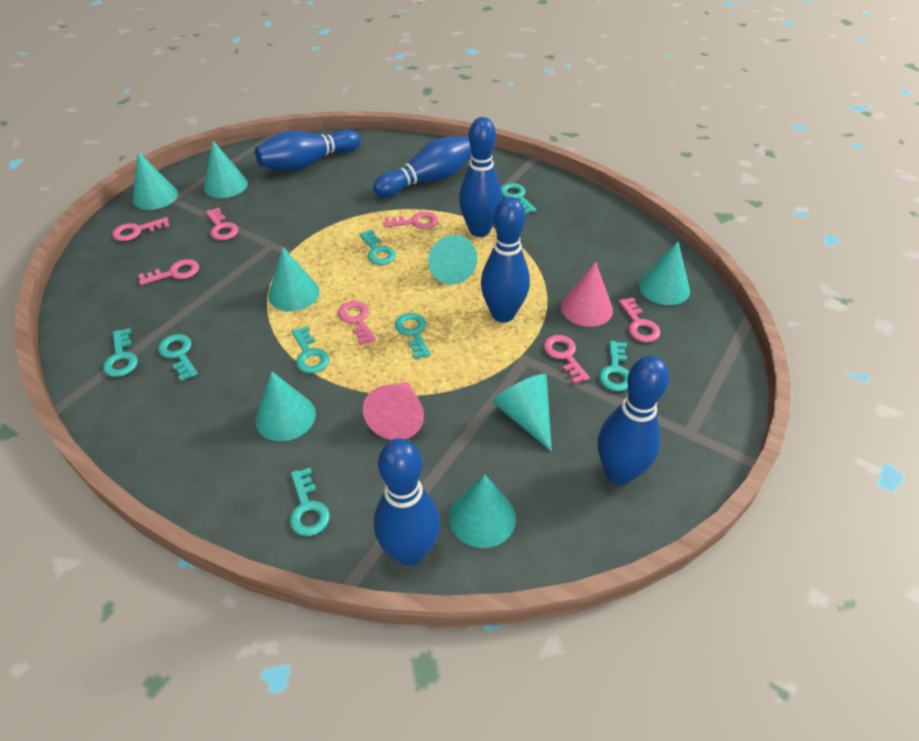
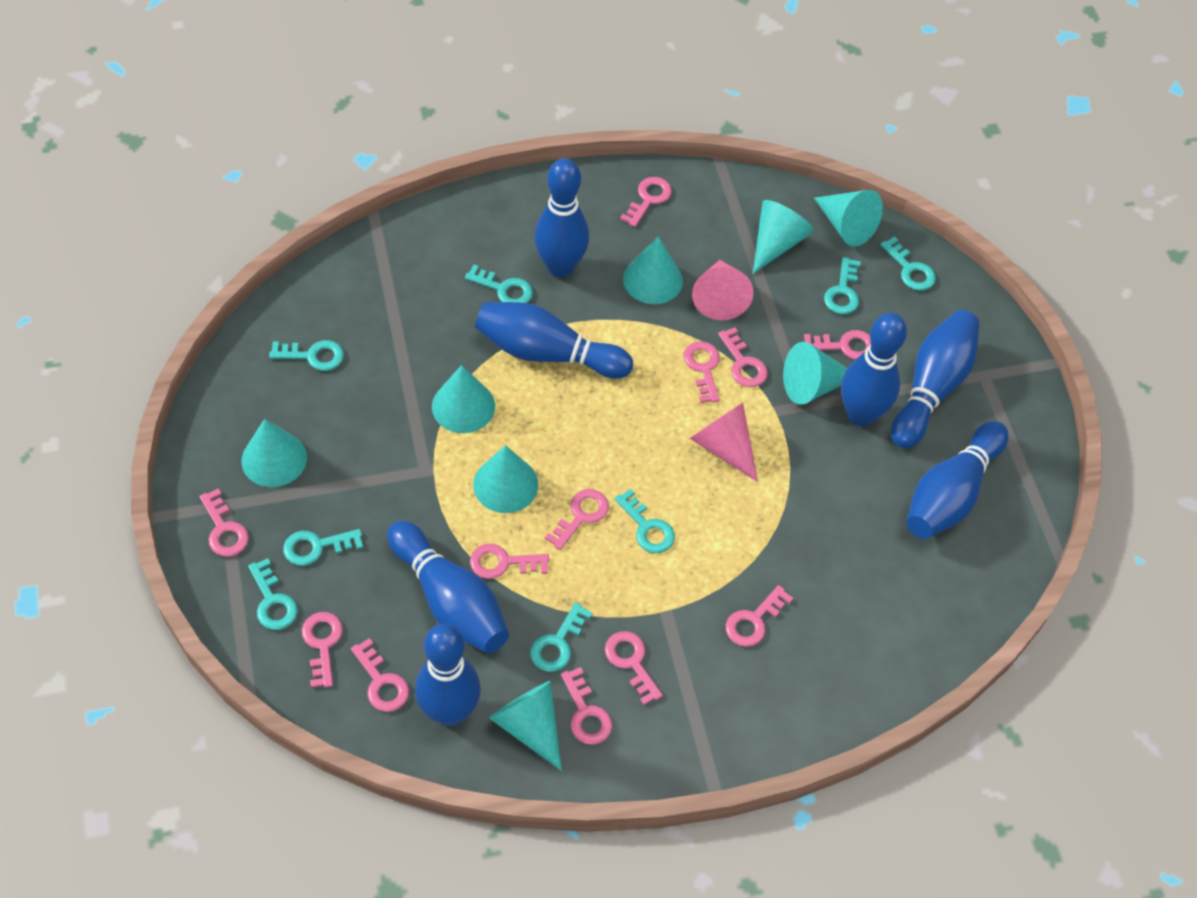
blue bowling pin: [255,129,361,171] [373,136,472,197] [374,438,440,566] [459,117,502,237] [481,197,530,323] [598,355,669,485] = 6 -> [387,521,509,653] [415,624,481,726] [475,302,633,379] [534,158,589,278] [841,313,907,426] [891,310,980,448] [907,421,1009,539] = 7
pink key: [112,217,170,241] [138,259,199,285] [206,208,238,240] [338,301,376,345] [384,212,438,229] [544,335,590,384] [618,298,660,342] = 7 -> [199,488,249,556] [301,612,343,688] [351,638,409,712] [470,544,549,579] [545,489,609,550] [561,667,612,745] [605,631,663,705] [620,177,672,227] [684,341,720,403] [718,327,768,387] [726,585,793,647] [804,330,871,359] = 12

